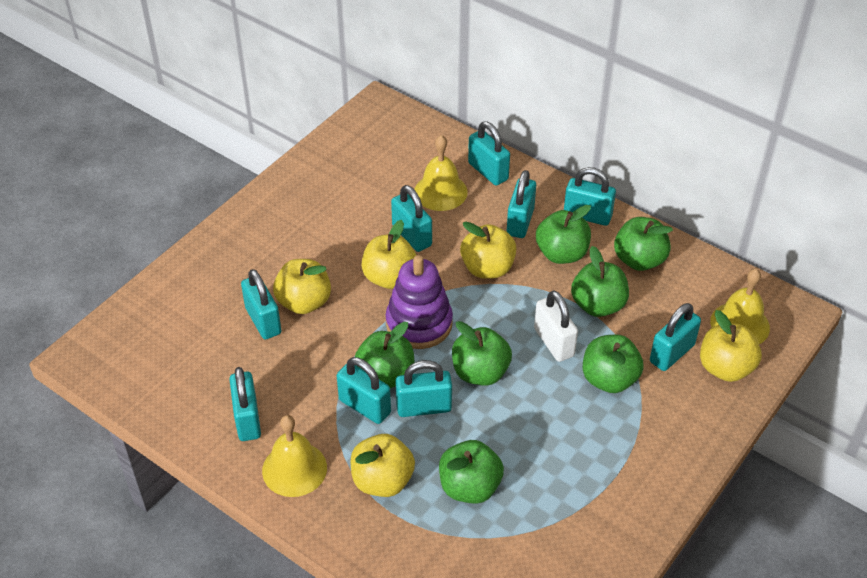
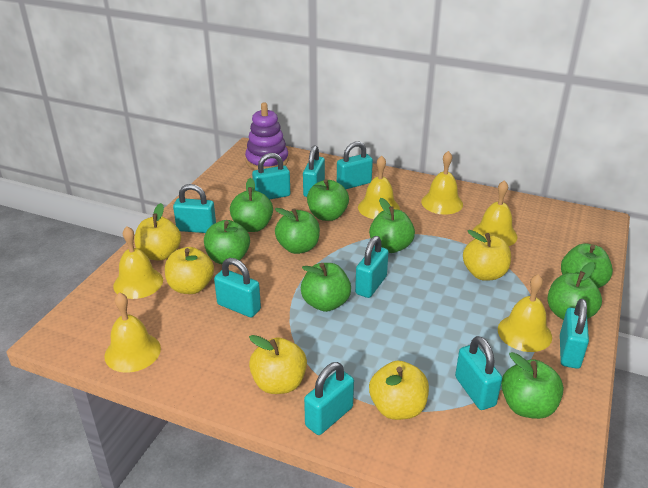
green apple: [355,322,415,388] [439,440,504,504] [452,321,512,386] [536,205,591,264] [571,246,629,317] [583,335,644,393] [614,217,673,271] = 7 -> [204,220,250,265] [230,178,273,232] [275,208,320,254] [301,263,351,312] [307,179,349,221] [369,198,415,253] [501,352,564,419] [547,262,602,320] [561,244,613,288] = 9
white padlock: [534,290,578,362] = 1 -> none = 0
yellow bell: [262,415,327,497] [414,135,468,211] [710,269,770,344] = 3 -> [105,292,161,373] [113,226,163,299] [358,156,400,219] [421,151,463,215] [473,180,517,246] [498,274,552,352] = 6

